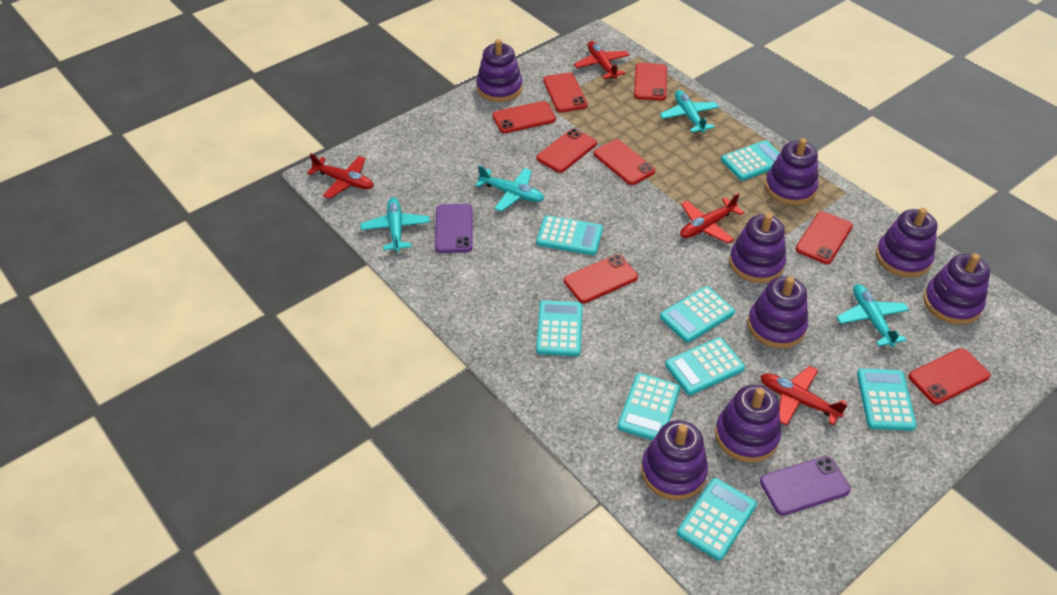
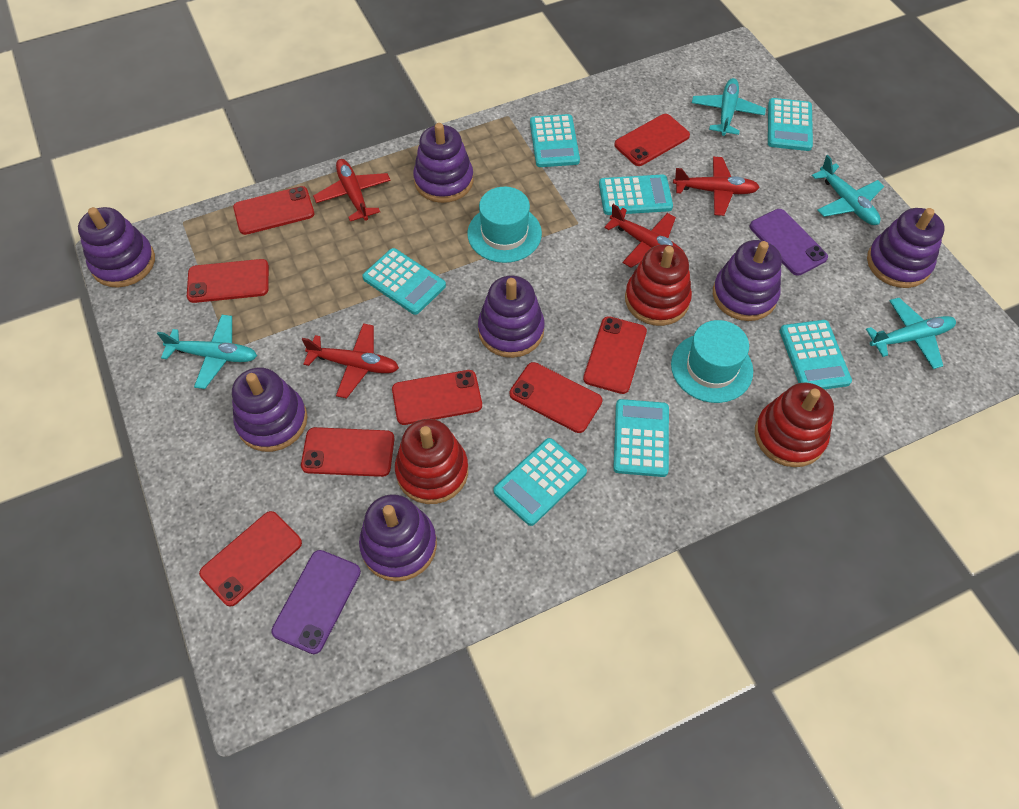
purple stacking toy: [476,39,523,102] [641,420,708,500] [715,385,781,462] [729,213,786,283] [748,276,808,348] [765,138,818,205] [876,208,937,277] [923,253,990,325] = 8 -> [78,207,155,288] [232,367,307,452] [359,494,437,581] [413,123,474,203] [478,276,545,358] [713,240,782,321] [867,208,945,288] = 7
red stacking toy: none = 0 -> [395,419,468,504] [625,245,692,326] [755,383,834,467] = 3
turquoise calculator: [536,215,603,255] [536,300,583,356] [618,373,680,440] [660,286,735,343] [665,337,745,395] [677,478,757,561] [721,140,780,181] [857,368,917,431] = 8 -> [362,248,446,315] [494,438,587,526] [530,114,580,167] [599,175,673,215] [613,399,669,477] [768,98,813,151] [780,320,852,389] = 7
turquoise hat: none = 0 -> [467,187,542,263] [671,320,753,403] = 2

